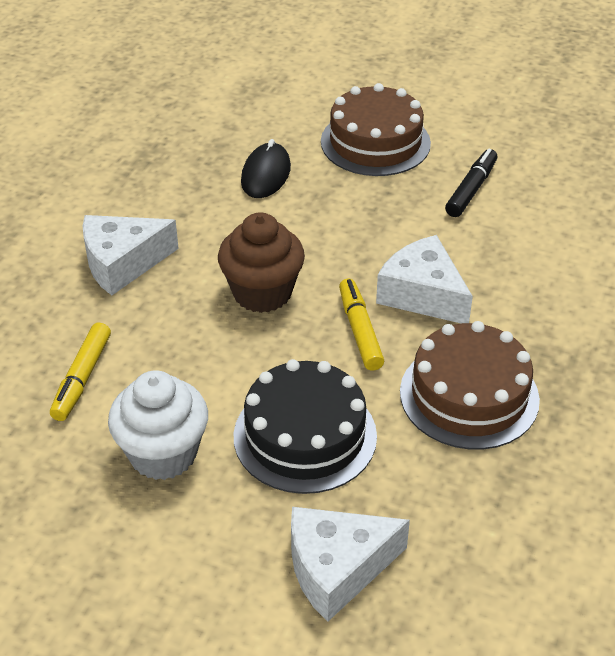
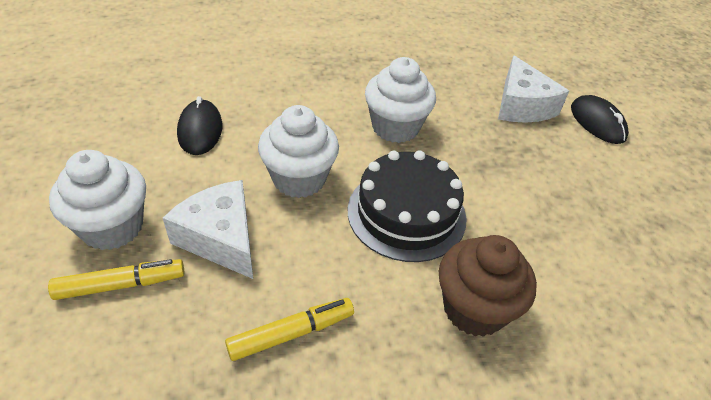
black marker: [445,149,497,217] = 1 -> none = 0
black mouse: [241,139,291,198] = 1 -> [177,96,222,155] [571,95,629,144] = 2
brown cake: [321,83,431,176] [400,321,540,450] = 2 -> none = 0
white cheese: [83,215,179,295] [291,507,410,621] [376,235,473,324] = 3 -> [163,180,253,279] [498,55,569,123] = 2
white cupcake: [108,370,208,480] = 1 -> [49,150,146,250] [258,105,339,198] [365,57,436,143] = 3

